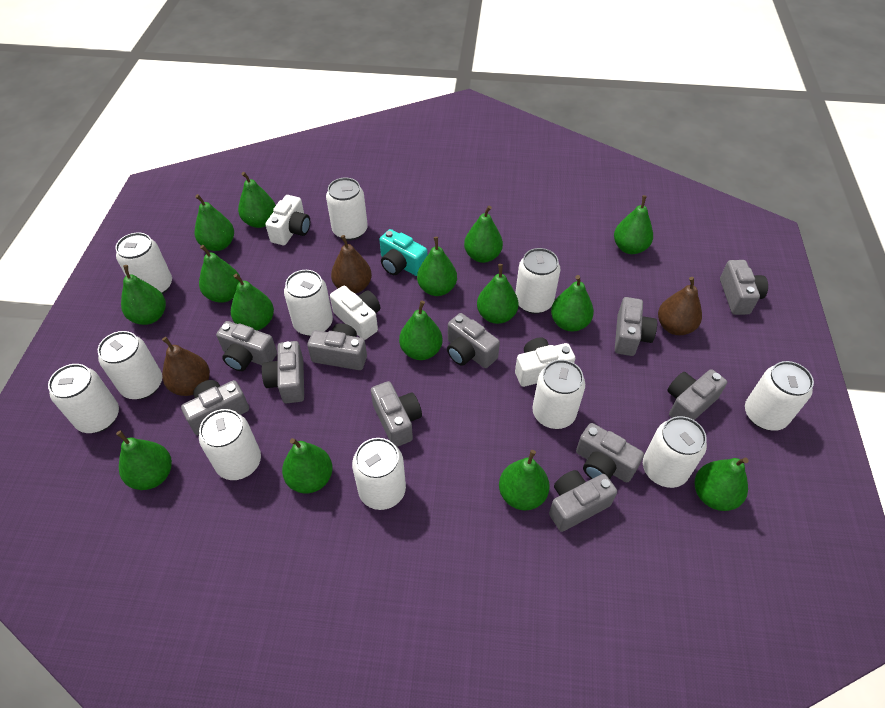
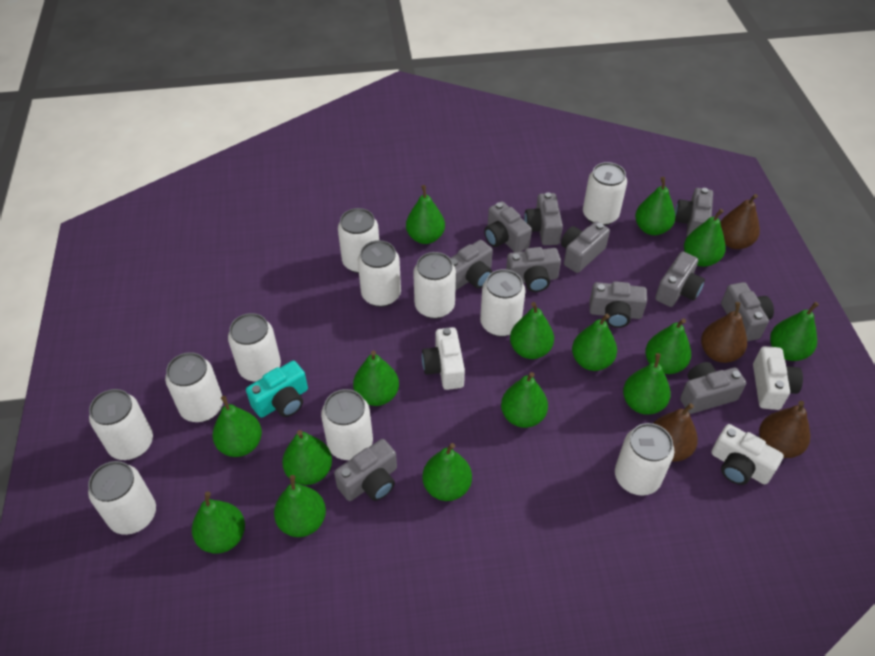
brown pear: [162,337,210,396] [331,235,372,294] [658,277,702,335] = 3 -> [653,403,698,462] [701,302,747,363] [720,194,760,249] [759,401,810,458] = 4

